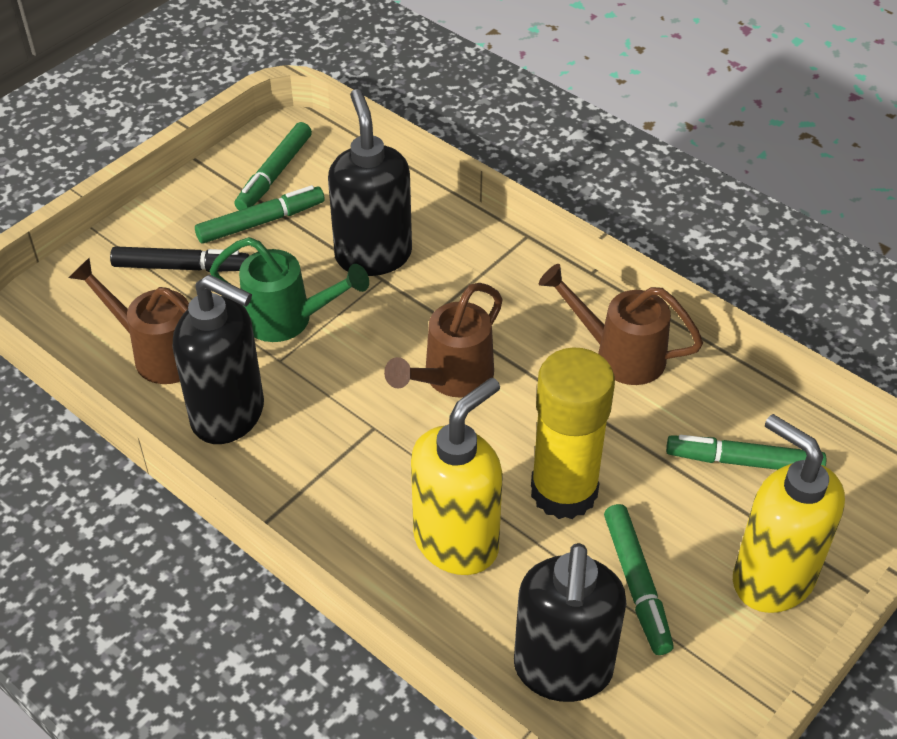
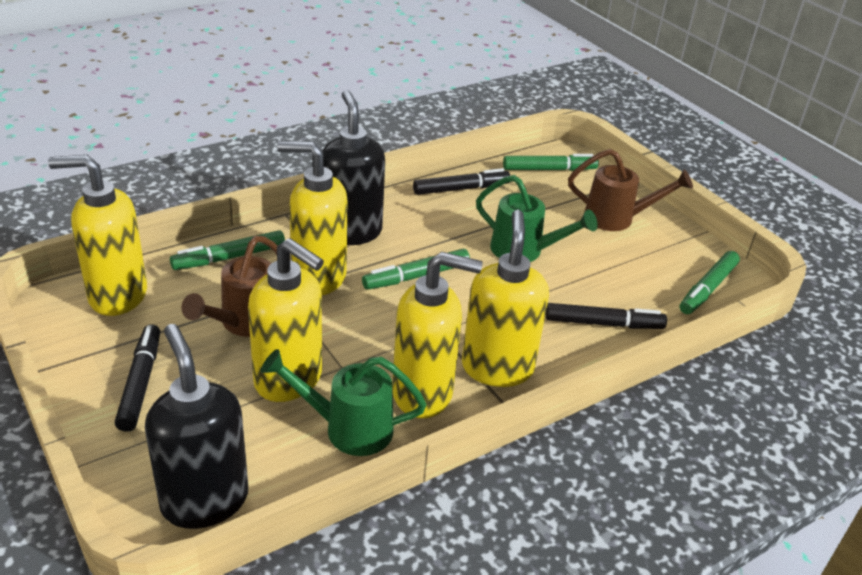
black marker: [110,246,249,272] = 1 -> [115,324,160,432] [413,168,510,195] [545,303,667,329] = 3
black soap dispenser: [173,274,264,444] [328,89,412,276] [514,543,626,702] = 3 -> [145,324,249,529] [322,90,385,245] = 2
brown watering can: [68,258,189,384] [384,283,503,398] [539,264,703,385] = 3 -> [182,236,277,337] [568,149,693,231] = 2
green watering can: [209,237,369,342] = 1 -> [260,349,426,456] [476,175,598,262] = 2
yellow glue stick: [531,348,615,519] = 1 -> none = 0
yellow soap dispenser: [411,378,503,575] [733,414,845,613] = 2 -> [48,155,147,316] [248,238,324,402] [277,141,347,295] [392,252,483,418] [462,210,549,387] = 5

